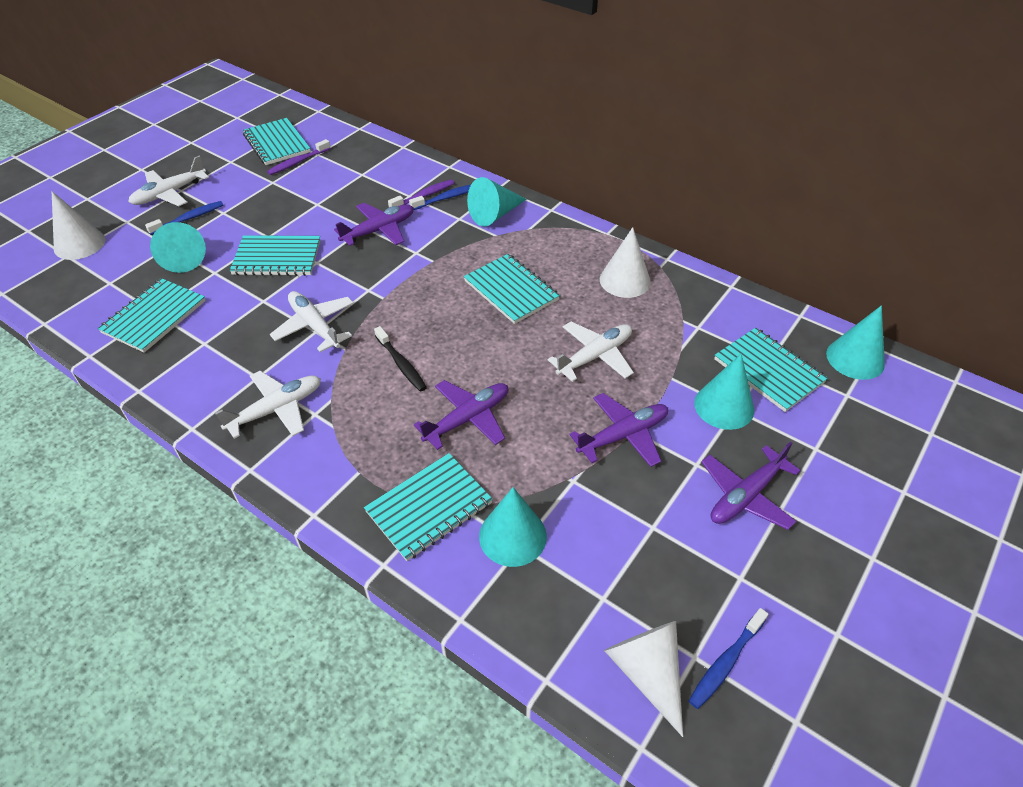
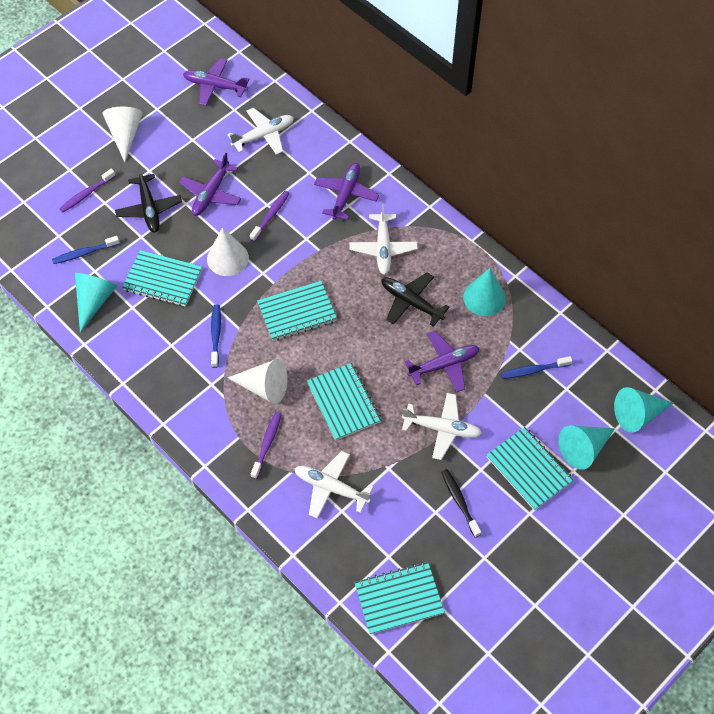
black plane: none = 0 -> [115,166,182,233] [381,272,450,327] = 2
purple toothbrush: [267,139,331,175] [388,180,454,207] = 2 -> [59,169,116,212] [250,191,290,242] [251,412,282,479] = 3
turquoise cone: [150,222,206,273] [467,177,526,227] [479,487,547,567] [694,354,754,430] [826,305,885,380] = 5 -> [75,273,117,332] [463,268,506,316] [558,426,615,470] [614,387,673,433] = 4
turquoise notebook: [98,278,206,353] [230,235,320,276] [243,118,311,165] [364,453,493,561] [464,254,560,324] [714,328,828,412] = 6 -> [122,250,202,307] [257,281,337,341] [307,363,381,441] [355,562,445,634] [486,427,574,510] = 5

